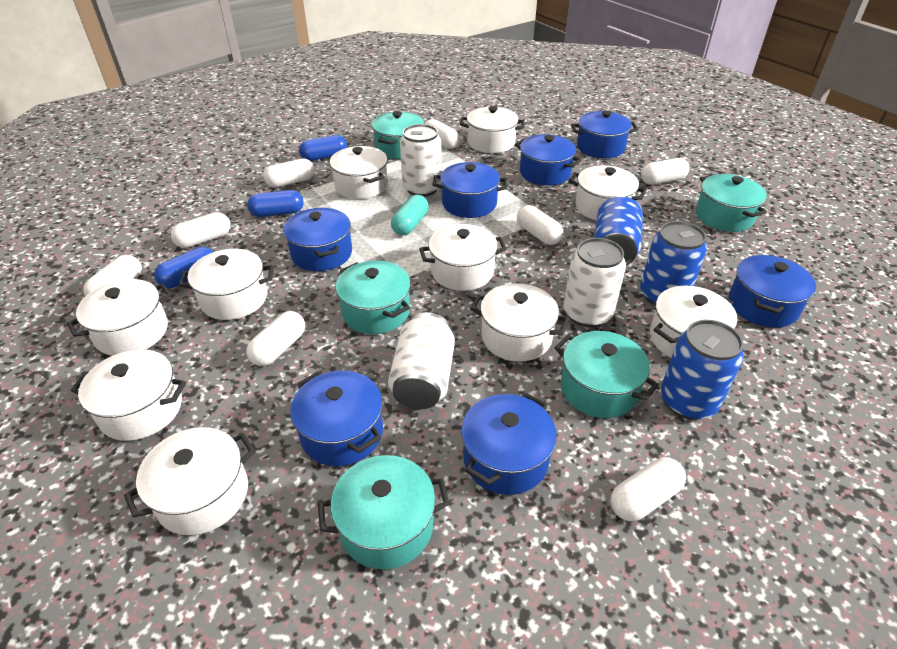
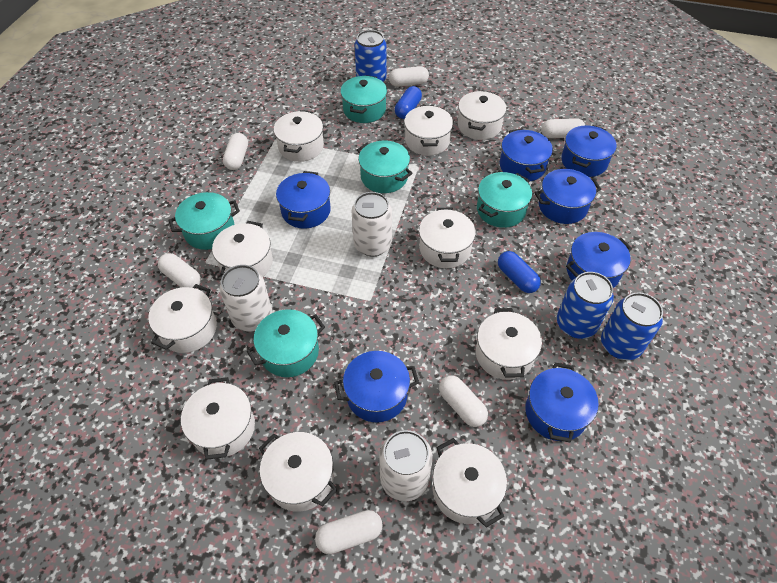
blue capsule: [154,247,214,288] [247,190,304,217] [299,135,347,161] = 3 -> [395,86,422,119] [498,251,541,293] = 2
turquoise capsule: [391,195,429,235] = 1 -> none = 0
white capsule: [83,255,142,296] [171,212,231,248] [246,311,305,366] [263,159,315,187] [425,119,460,149] [517,205,563,245] [611,457,686,521] [641,158,690,185] = 8 -> [158,253,201,288] [223,133,248,170] [315,510,383,554] [389,66,429,87] [439,375,488,427] [541,118,585,138] = 6

